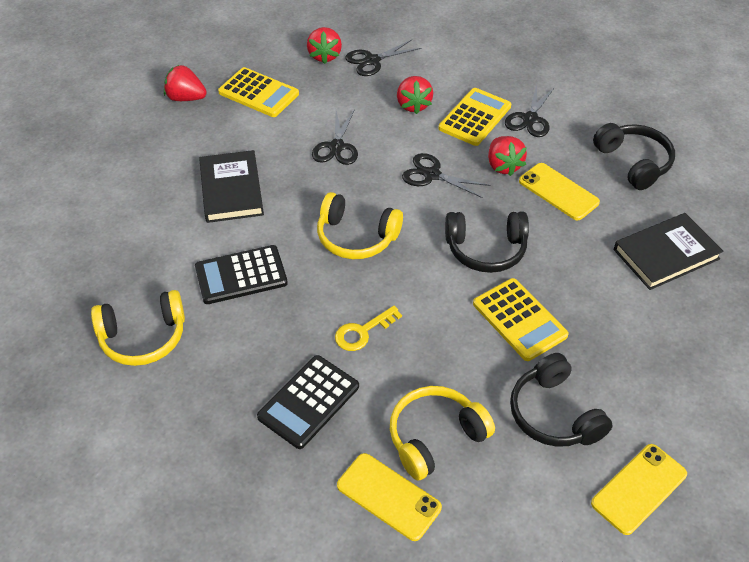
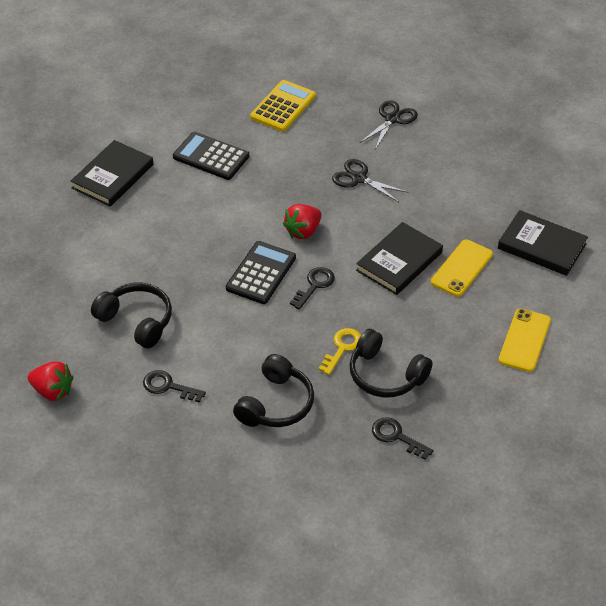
black book: [199,150,264,223] [614,213,724,290] = 2 -> [70,140,153,207] [356,222,443,295] [498,210,588,276] = 3
black key: none = 0 -> [143,370,206,403] [290,267,335,310] [372,417,434,460] = 3
black scissors: [312,109,358,165] [345,40,421,76] [402,153,491,198] [505,84,555,137] = 4 -> [332,159,409,202] [360,100,418,150] = 2
red strawberry: [164,65,207,101] [307,27,342,64] [397,76,433,114] [488,136,527,176] = 4 -> [28,361,73,401] [283,204,322,239] = 2
yellow calculator: [218,67,299,117] [438,88,511,146] [473,278,569,361] = 3 -> [250,80,316,132] = 1
yellow headphones: [91,290,185,366] [317,192,403,259] [390,386,495,480] = 3 -> none = 0
yellow phone: [337,453,442,541] [519,163,600,220] [591,444,687,535] = 3 -> [431,240,493,297] [499,308,551,372] = 2

